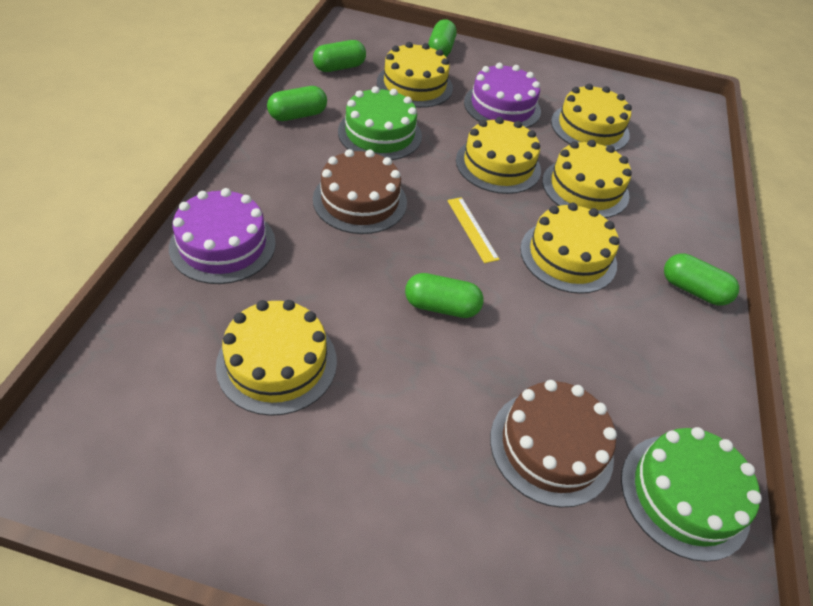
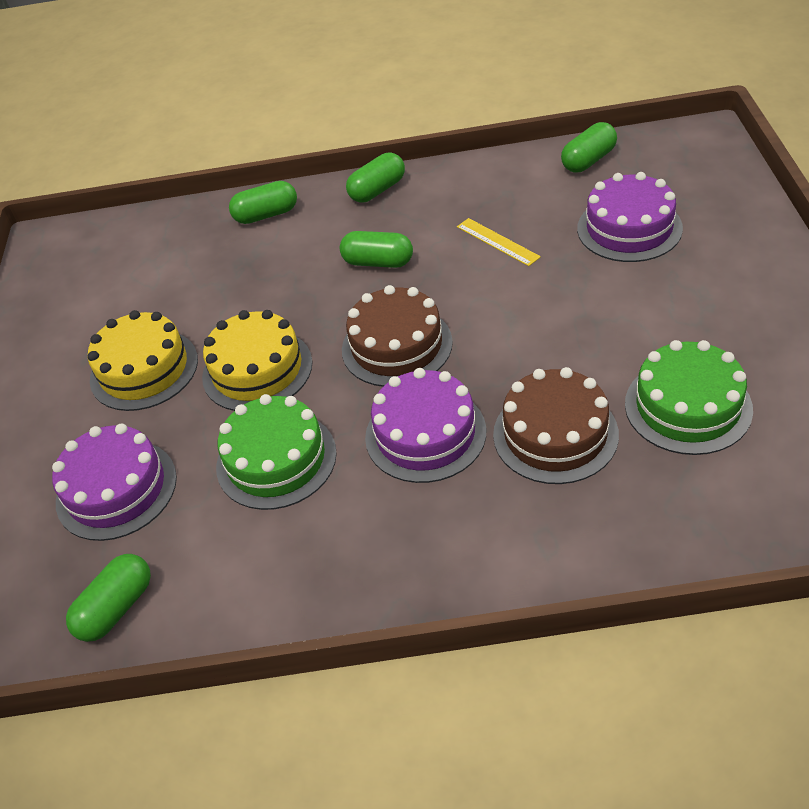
purple cake: [169,188,276,284] [464,63,541,128] = 2 -> [52,423,177,541] [365,368,486,483] [577,172,683,262] = 3
yellow cake: [216,300,337,416] [377,42,453,108] [456,117,541,194] [520,203,620,294] [542,140,632,218] [551,84,632,151] = 6 -> [88,310,198,411] [202,310,312,411] = 2

